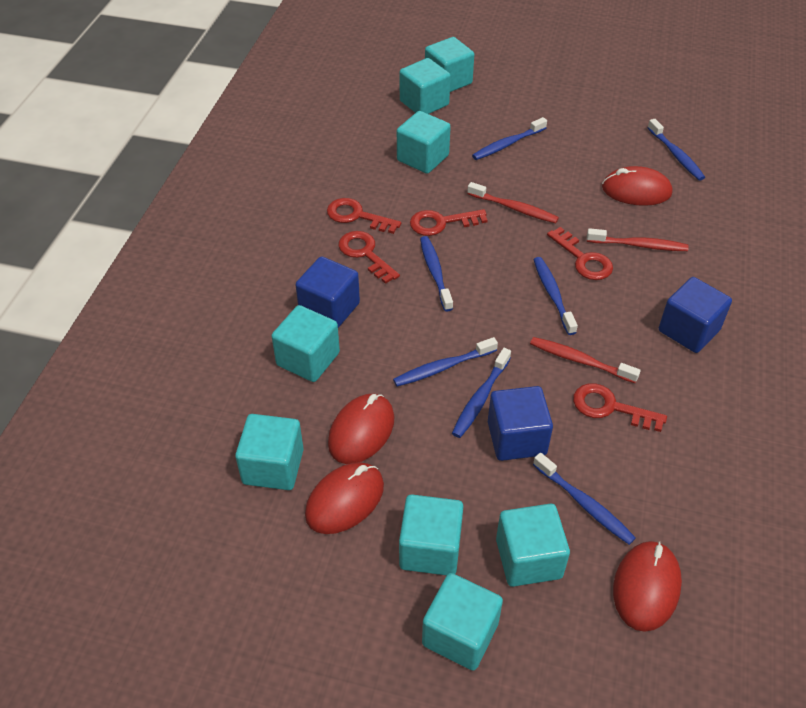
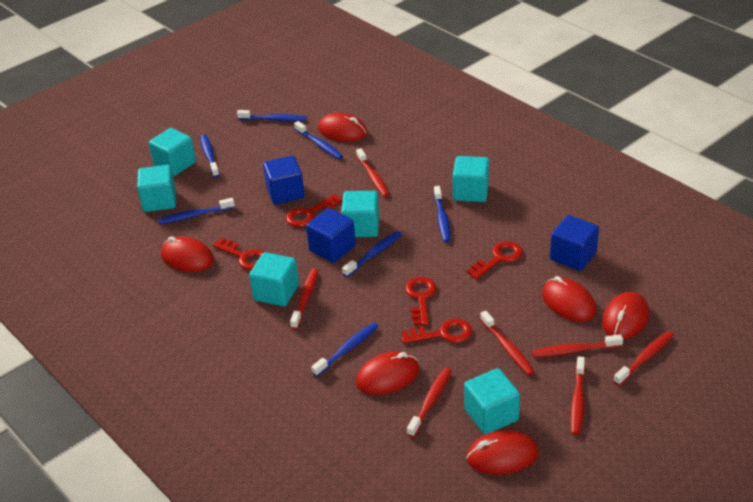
red mouse: [305,462,384,534] [328,394,394,464] [602,166,672,206] [613,541,682,632] = 4 -> [161,236,214,272] [318,113,367,142] [356,352,419,395] [466,430,539,475] [542,276,596,322] [602,292,649,340] = 6
red toothbrush: [467,182,559,223] [530,337,641,383] [587,228,689,251] = 3 -> [290,268,318,329] [356,148,389,197] [407,368,452,437] [480,311,535,375] [532,334,623,357] [570,356,585,435] [613,331,674,386] = 7
turquoise cube: [235,414,304,490] [271,305,340,382] [397,111,451,174] [399,494,464,575] [400,58,451,114] [422,573,503,671] [425,37,474,92] [496,504,570,587] = 8 -> [137,165,176,212] [149,128,196,176] [249,252,299,307] [341,191,380,237] [452,156,489,202] [464,368,520,435] = 6

